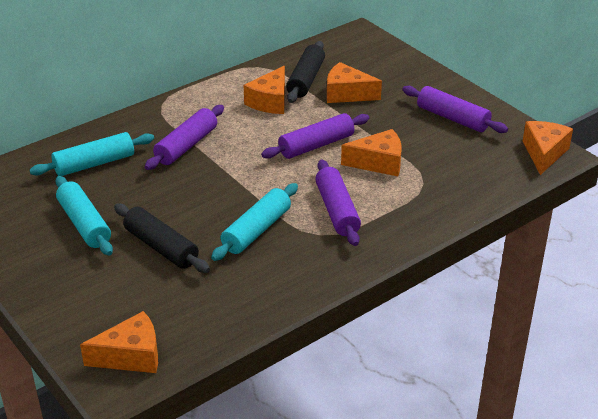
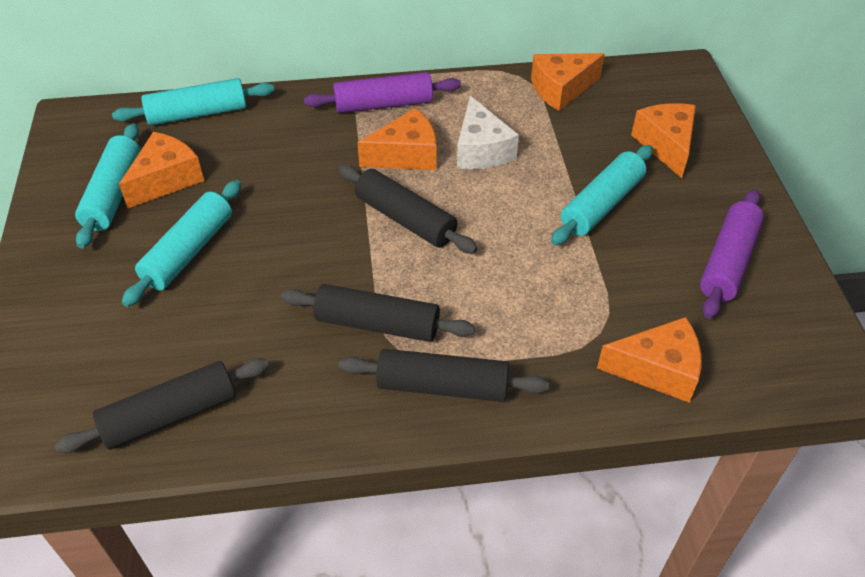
black rolling pin: [114,204,210,273] [286,41,325,103] = 2 -> [54,358,269,453] [281,284,475,342] [338,349,549,402] [339,165,478,253] = 4
purple rolling pin: [145,105,224,170] [261,113,369,159] [315,160,361,246] [402,86,508,133] = 4 -> [304,72,461,113] [700,189,764,319] = 2
turquoise rolling pin: [29,132,154,176] [55,176,113,255] [211,183,298,261] = 3 -> [75,123,140,249] [112,78,274,126] [122,180,241,307] [551,145,653,245] = 4
white cheese: none = 0 -> [457,96,519,169] = 1

